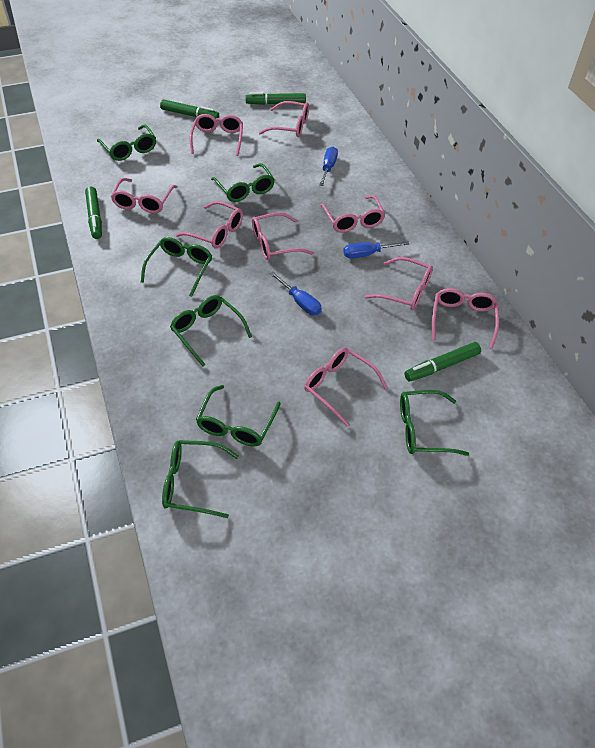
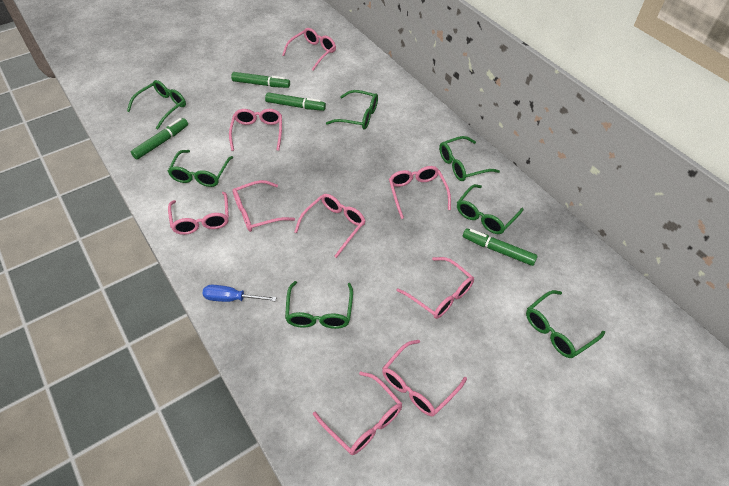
blue screwdriver: [270,272,322,315] [319,147,338,186] [343,241,409,258] = 3 -> [202,284,277,302] = 1

